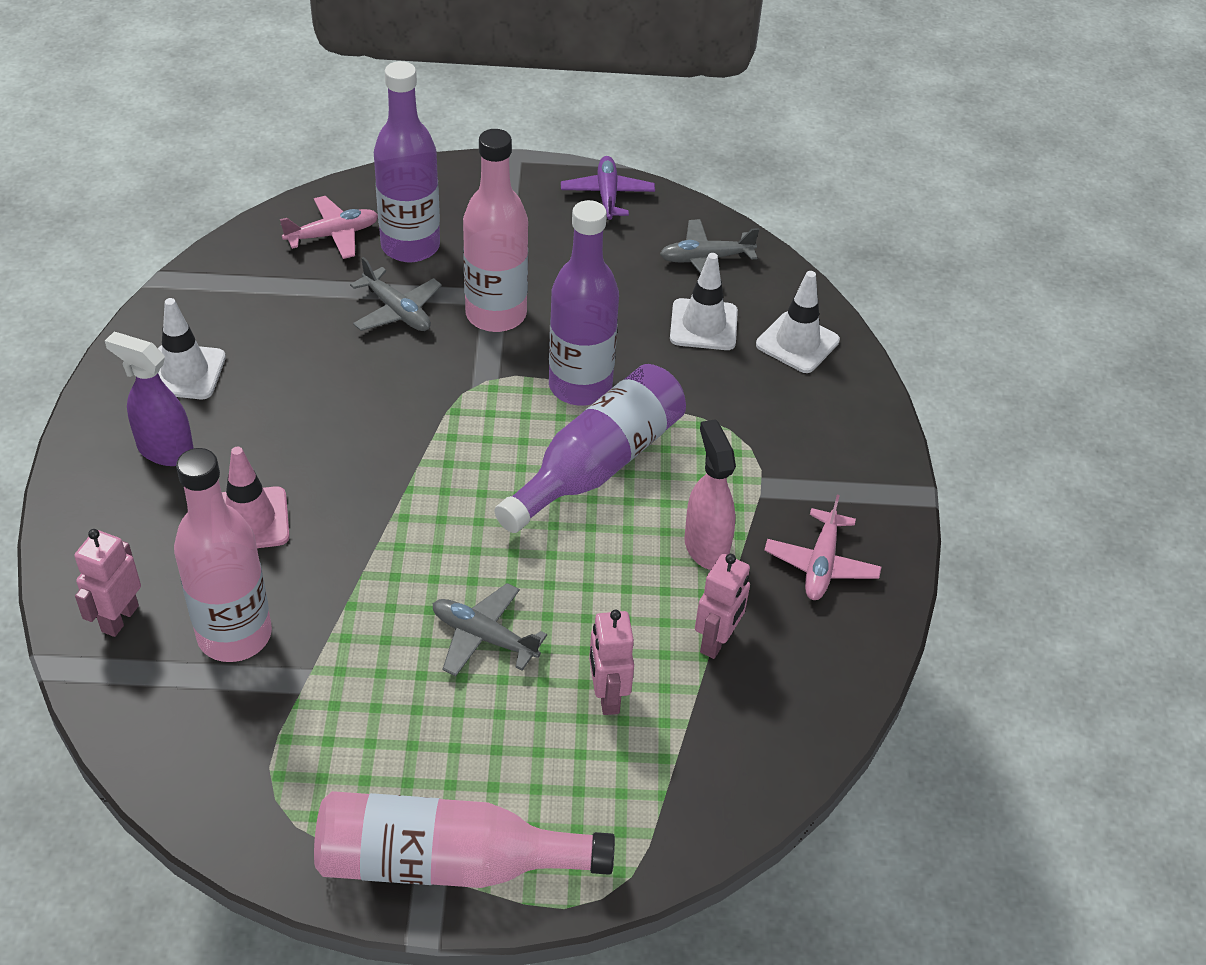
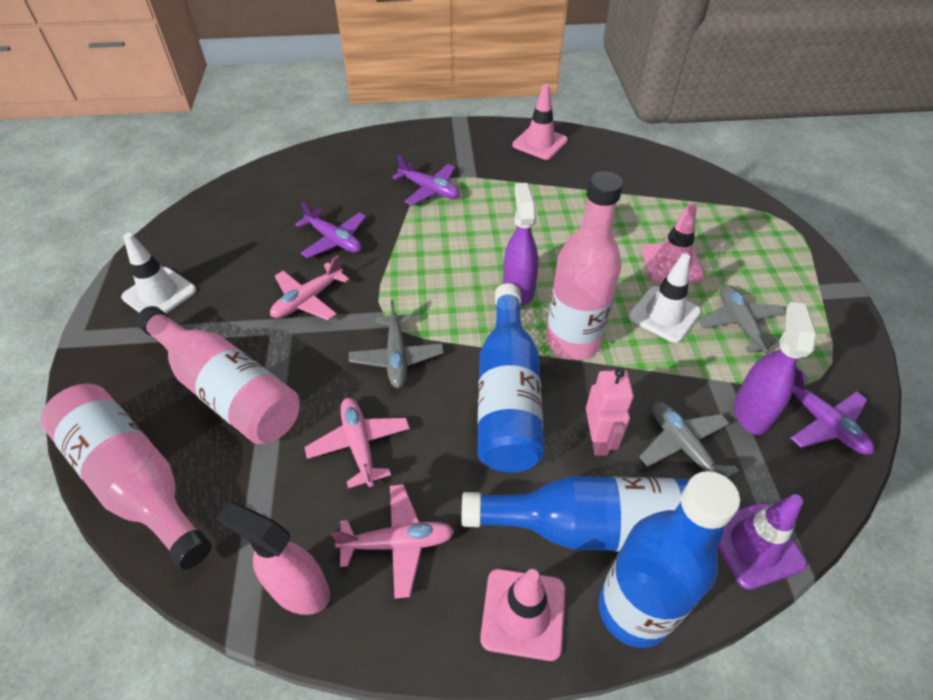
blue bottle: none = 0 -> [462,476,724,552] [477,283,544,473] [598,471,740,648] = 3
pink plane: [280,196,378,259] [764,495,881,600] = 2 -> [270,255,350,320] [305,398,410,488] [331,484,454,599] = 3
pink robot: [74,529,141,637] [589,610,634,715] [695,554,750,659] = 3 -> [586,368,634,456] = 1
pink traffic cone: [222,447,290,548] = 1 -> [480,569,565,661] [513,84,568,160] [642,202,704,283] = 3
purple bottle: [374,61,440,262] [494,364,686,533] [549,200,619,406] = 3 -> none = 0
purple plane: [561,156,655,220] = 1 -> [295,201,366,258] [392,155,460,205] [791,367,874,454] = 3
purple spray bottle: [105,332,194,466] = 1 -> [503,183,538,305] [734,302,817,435] = 2
purple traffic cone: none = 0 -> [717,494,807,590] = 1
white traffic cone: [158,298,226,399] [670,253,738,350] [756,271,840,373] = 3 -> [121,233,196,314] [629,253,701,343] = 2

